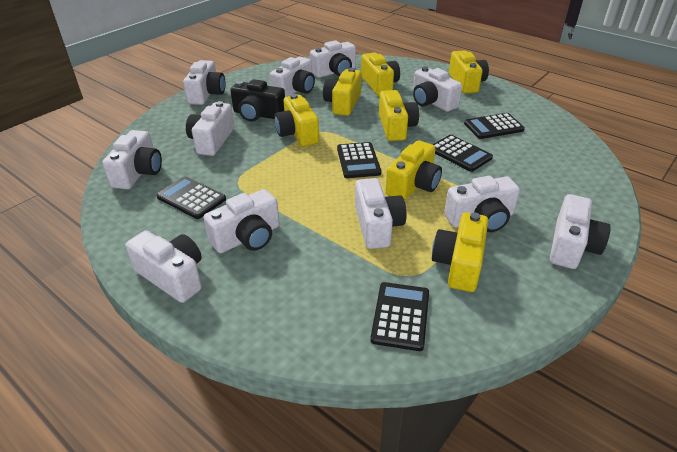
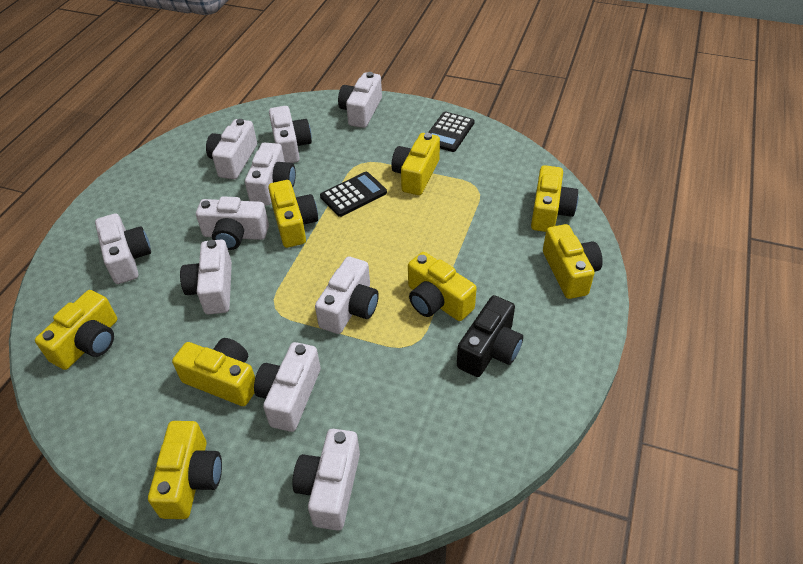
black calculator: [156,176,226,219] [337,142,381,178] [370,282,429,351] [432,135,493,172] [464,113,525,139] = 5 -> [320,172,387,217] [428,112,475,152] = 2
white camera: [102,130,162,189] [126,231,202,303] [183,60,226,105] [186,101,234,156] [203,189,280,253] [270,57,315,97] [310,40,356,78] [355,178,406,249] [413,66,462,112] [444,176,520,232] [550,194,611,269] = 11 -> [95,213,151,284] [180,239,232,314] [196,196,269,250] [206,119,257,179] [245,143,296,206] [254,342,321,432] [269,106,312,163] [292,429,360,531] [315,256,379,334] [338,72,382,128] = 10
yellow camera: [274,94,319,146] [323,68,361,116] [361,52,400,96] [379,90,419,141] [386,140,442,200] [432,212,488,292] [449,50,489,93] = 7 -> [35,290,117,370] [148,421,222,519] [172,338,255,406] [268,180,318,248] [391,133,440,195] [408,252,477,321] [531,165,578,232] [543,224,603,299] = 8

